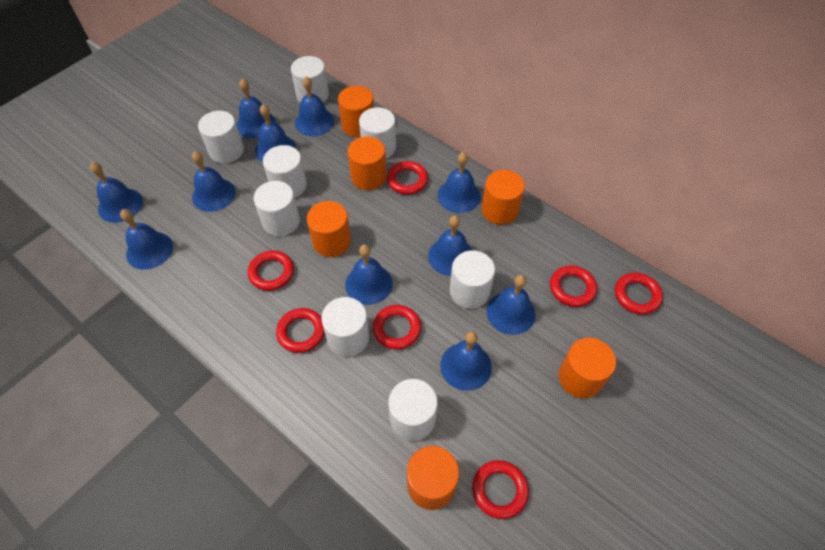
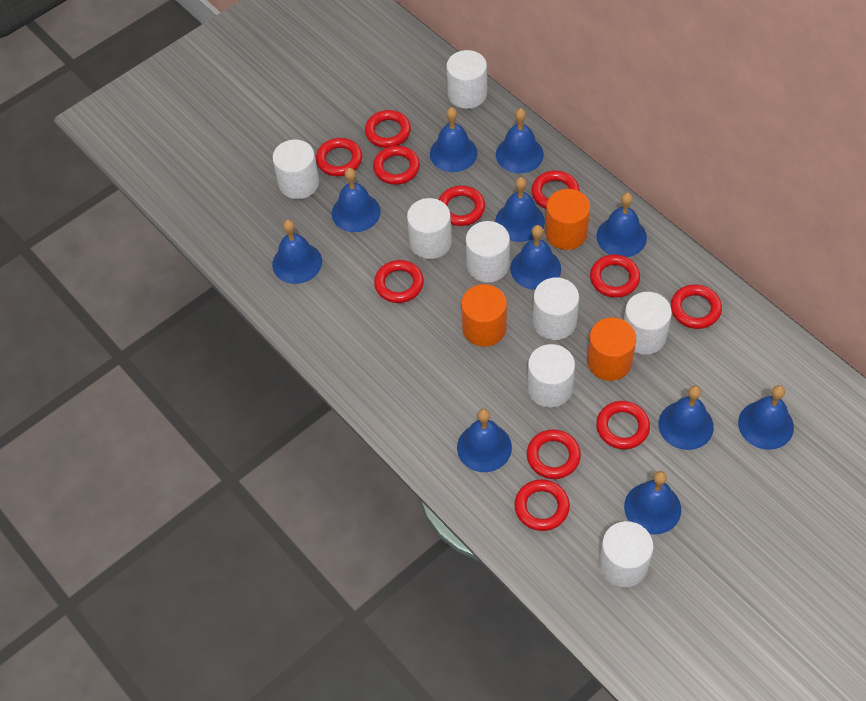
orange cylinder: [307,201,351,257] [338,86,374,137] [348,137,387,190] [407,446,459,510] [482,170,525,225] [559,338,616,398] = 6 -> [461,284,507,347] [545,189,590,250] [587,318,636,381] = 3
red ring: [248,250,294,291] [276,308,325,353] [373,305,421,349] [387,161,428,195] [472,460,529,519] [550,265,597,307] [615,272,663,315] = 7 -> [316,138,362,176] [365,110,411,148] [373,146,420,185] [374,260,424,303] [439,185,485,226] [514,479,570,531] [527,429,581,479] [532,170,579,209] [590,254,640,298] [596,401,650,449] [671,284,722,329] = 11

